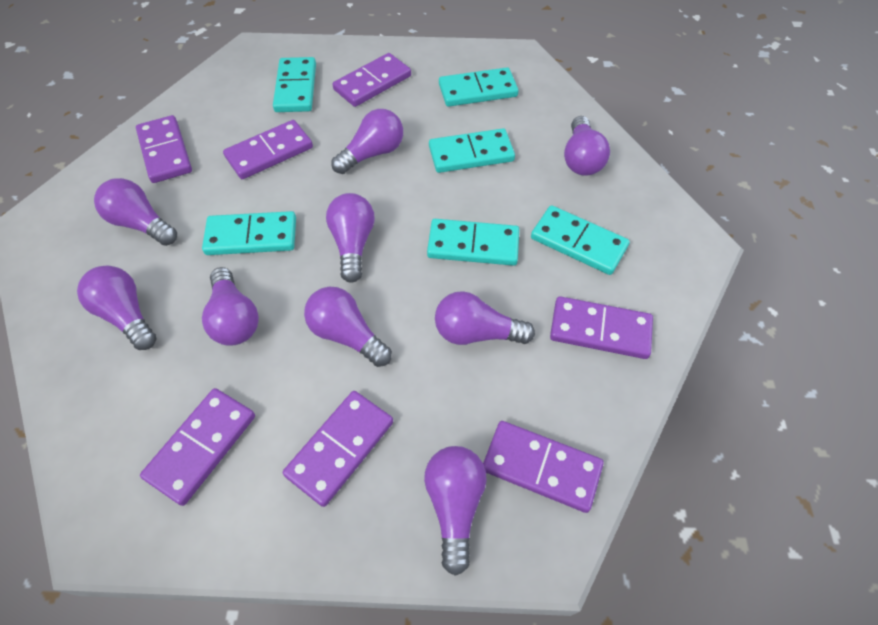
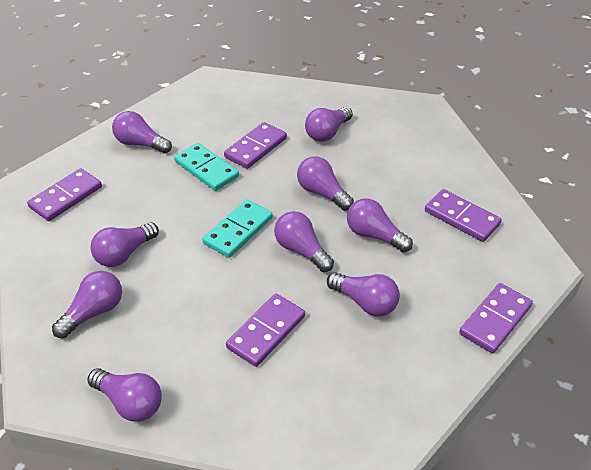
purple domino: [136,115,192,183] [140,388,255,506] [223,120,313,179] [283,391,393,507] [333,53,411,107] [483,421,604,513] [550,296,653,359] = 7 -> [27,168,102,221] [224,122,287,169] [226,294,305,367] [425,189,502,242] [459,283,533,353] = 5
turquoise domino: [202,211,296,255] [273,57,316,112] [427,219,519,266] [429,128,515,173] [439,67,518,107] [531,205,630,275] = 6 -> [174,143,239,191] [202,199,273,258] = 2

